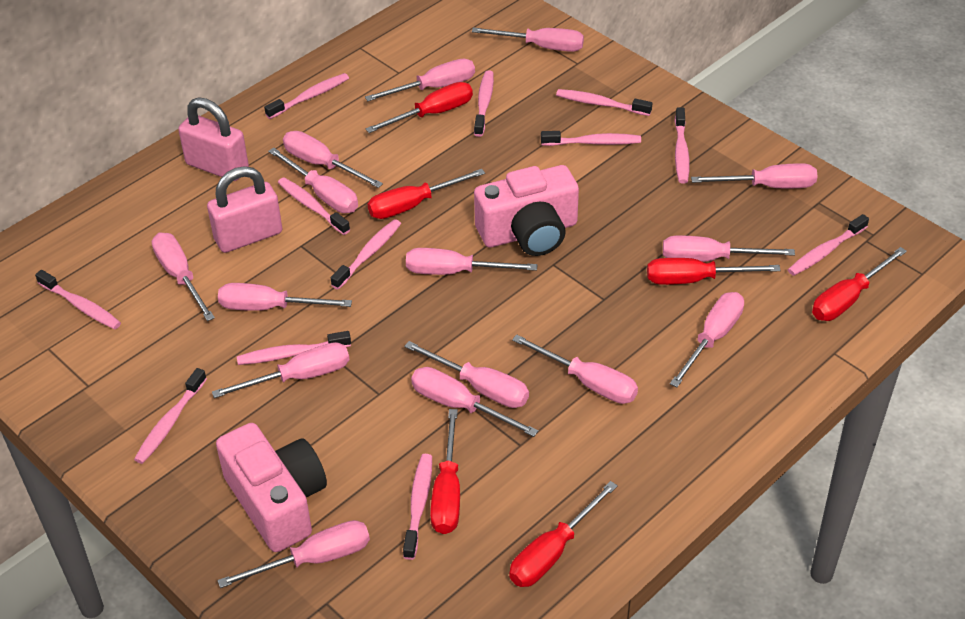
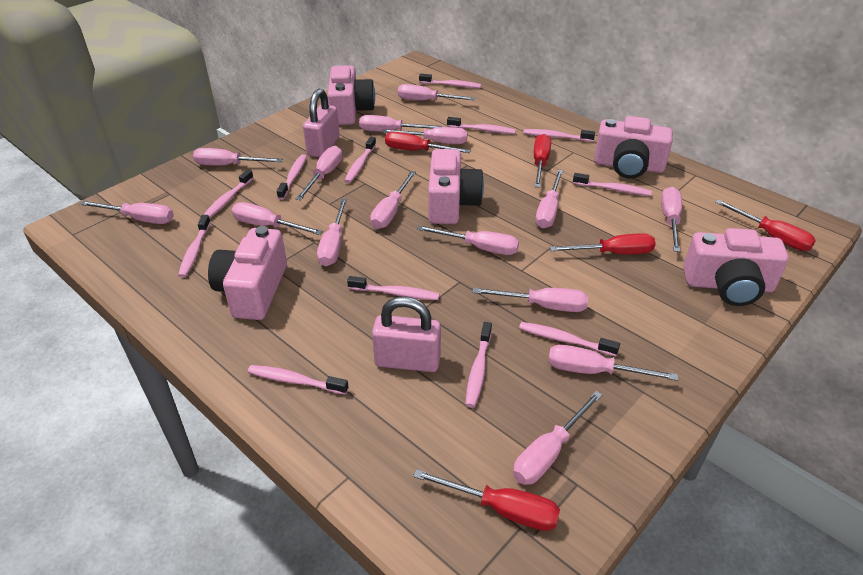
pink camera: [216,423,327,552] [474,165,579,256] = 2 -> [208,226,287,320] [327,65,375,125] [428,149,484,224] [594,116,673,179] [683,228,789,306] = 5
red screwdriver: [366,82,473,133] [367,169,485,219] [430,409,460,534] [509,481,618,587] [647,258,781,285] [812,247,907,321] = 6 -> [385,132,471,153] [413,469,560,531] [534,134,551,188] [550,233,656,254] [715,199,816,251] = 5

